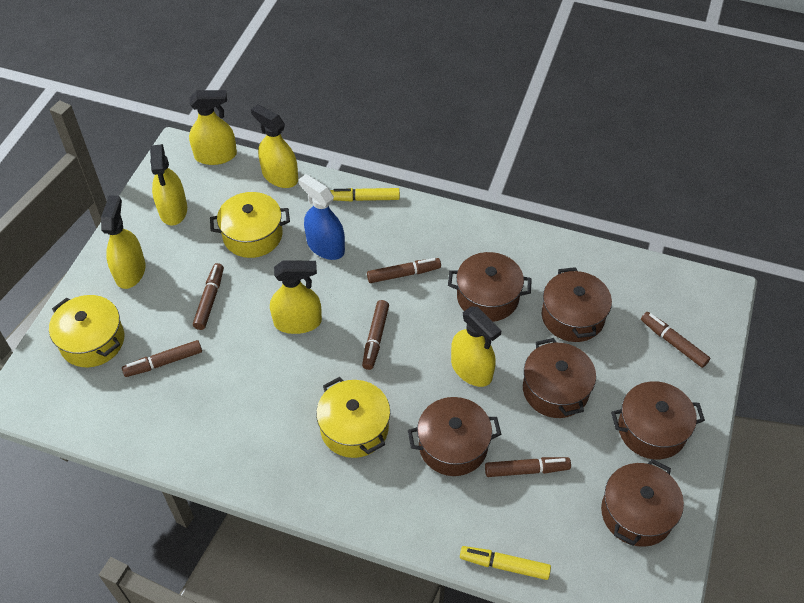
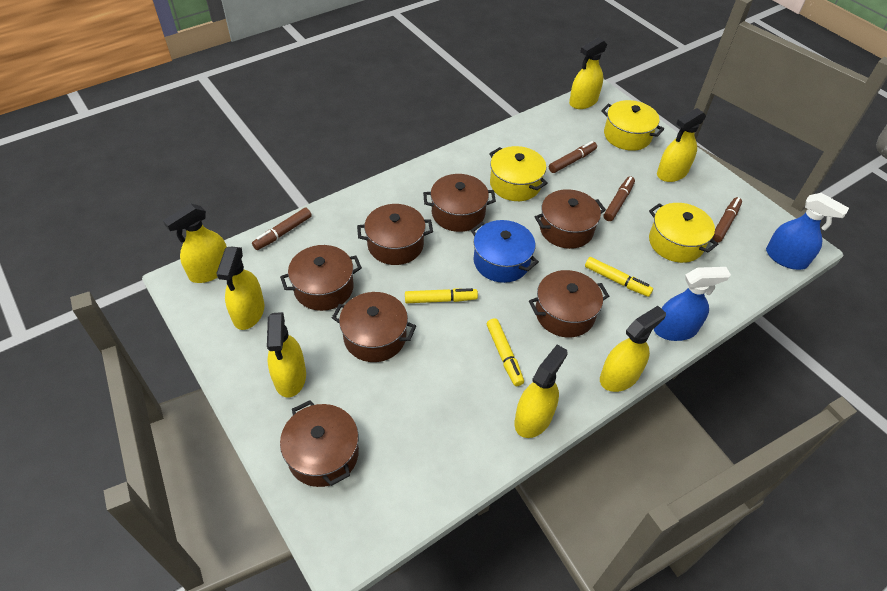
blue pot: none = 0 -> [471,220,539,283] = 1
blue spray bottle: [298,174,345,260] = 1 -> [654,267,731,341] [766,193,849,270] = 2
brown marker: [122,340,202,377] [193,263,224,330] [362,300,389,370] [367,258,441,283] [485,457,571,477] [641,312,710,368] = 6 -> [252,208,312,250] [549,141,597,173] [604,176,635,221] [712,197,742,243] = 4
brown pot: [408,397,501,476] [448,252,532,322] [523,338,596,418] [542,267,612,342] [601,459,684,547] [611,381,705,459] = 6 -> [280,245,362,311] [280,400,359,487] [332,292,416,362] [357,204,433,265] [423,174,496,232] [529,270,609,337] [534,189,606,249] = 7
yellow marker: [330,188,400,202] [460,546,551,580] = 2 -> [405,288,478,303] [487,318,524,386] [585,257,653,297] = 3
yellow spray bottle: [101,195,146,289] [150,144,187,225] [189,90,237,165] [251,104,298,188] [270,260,322,334] [451,307,502,387] = 6 -> [163,203,227,283] [216,246,264,330] [267,312,306,398] [514,344,568,438] [569,37,607,109] [600,306,666,392] [657,108,706,182] = 7

